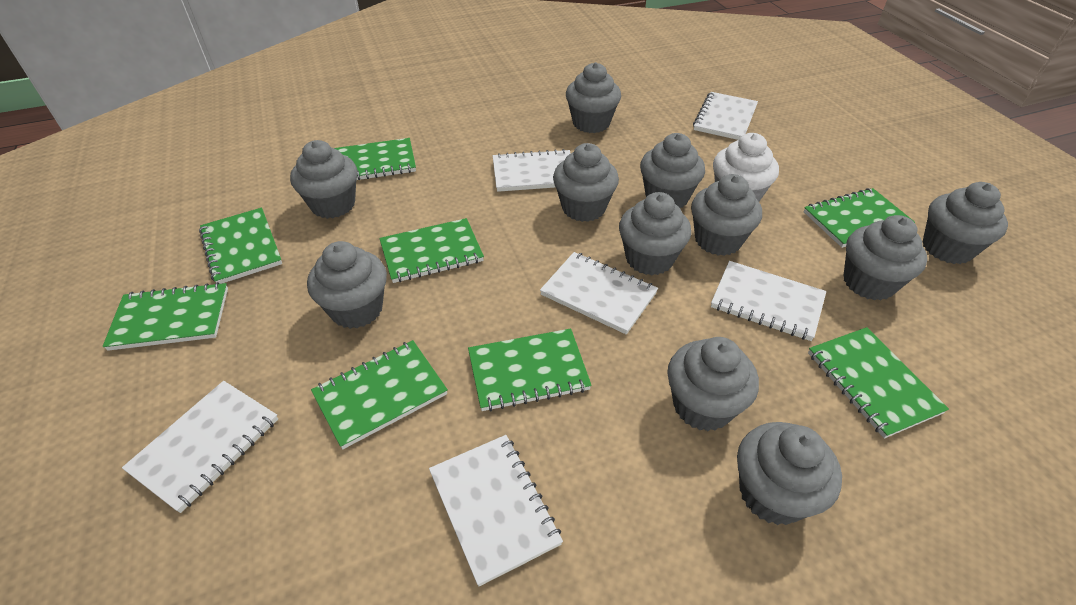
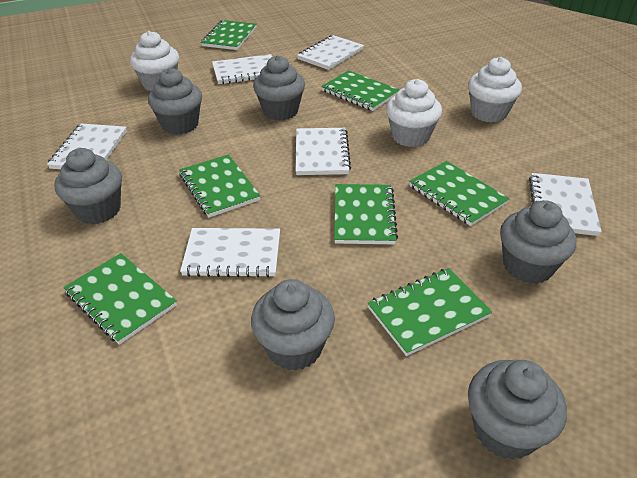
green notebook: [103,282,228,351] [199,208,282,284] [311,340,448,449] [334,138,416,180] [379,218,484,283] [468,329,592,411] [804,188,915,248] [808,327,949,438] = 8 -> [63,253,177,345] [179,154,261,218] [201,20,257,50] [321,70,400,111] [334,184,398,244] [368,268,492,356] [409,161,510,226] = 7
grey cupcake: [290,140,357,219] [307,241,387,329] [553,143,619,222] [566,62,621,133] [619,192,691,275] [640,133,705,208] [667,337,759,431] [691,174,762,256] [737,422,842,525] [843,215,927,300] [923,182,1008,264] = 11 -> [54,148,122,224] [148,68,202,135] [251,279,335,371] [253,55,305,120] [468,360,567,460] [500,200,576,284] = 6
white cupcake: [713,133,779,201] = 1 -> [130,31,179,91] [386,79,442,147] [468,57,522,123] = 3

